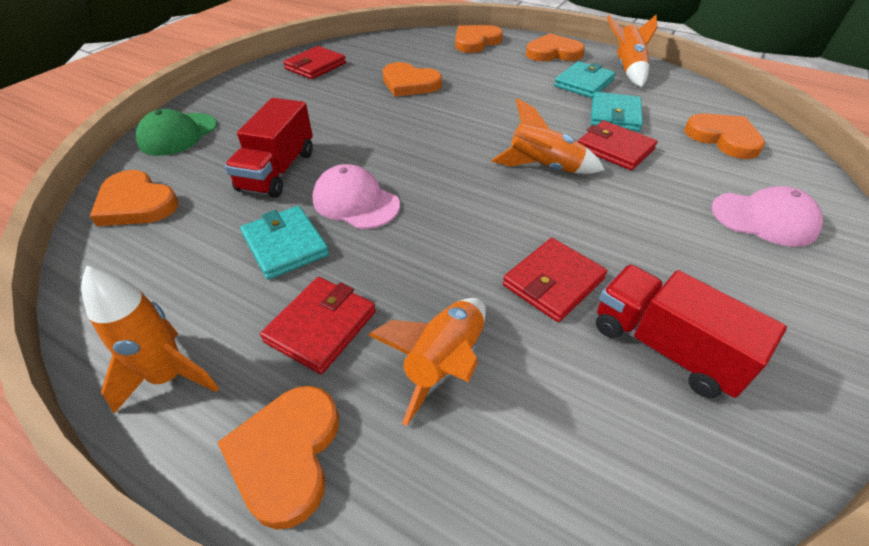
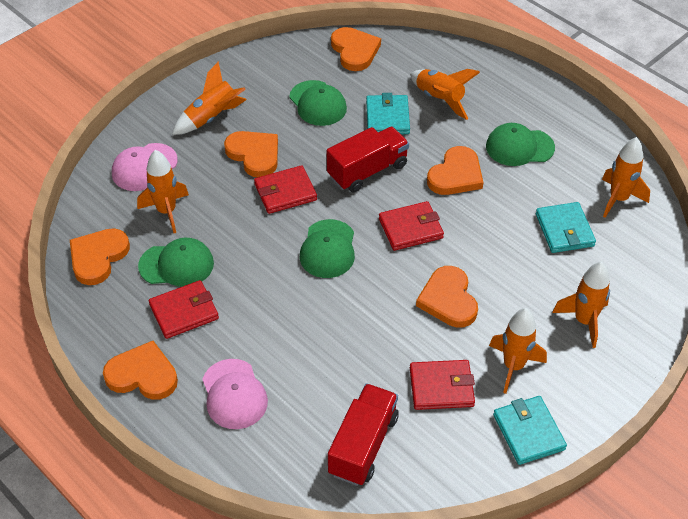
green cap: [136,109,217,156] = 1 -> [138,238,214,287] [289,80,347,126] [300,219,355,278] [486,123,555,166] = 4
orange rocket: [81,266,219,414] [368,298,486,426] [492,98,605,174] [607,15,657,87] = 4 -> [137,150,189,233] [172,62,246,135] [410,69,480,120] [489,308,547,394] [552,262,610,348] [602,137,650,218] = 6

